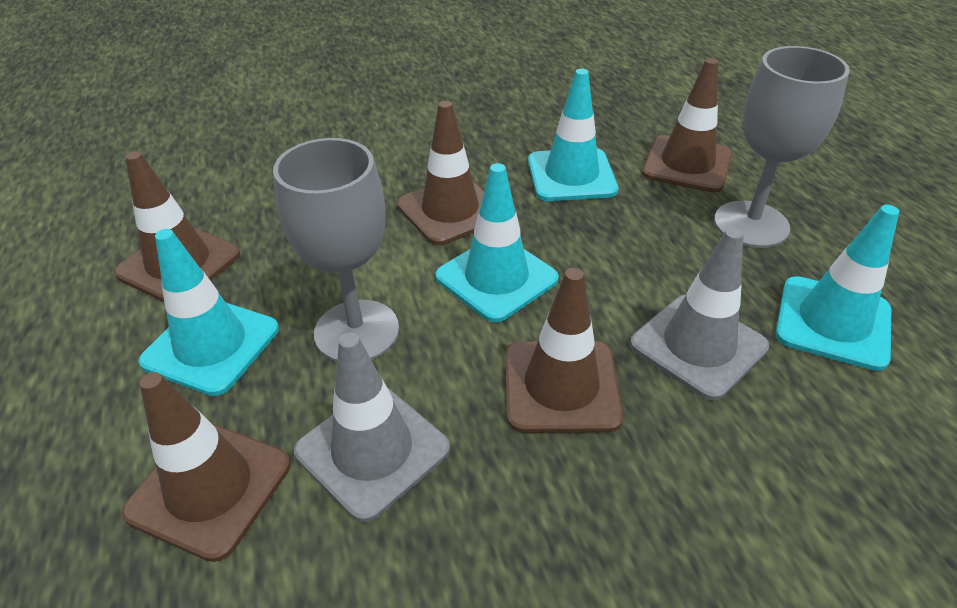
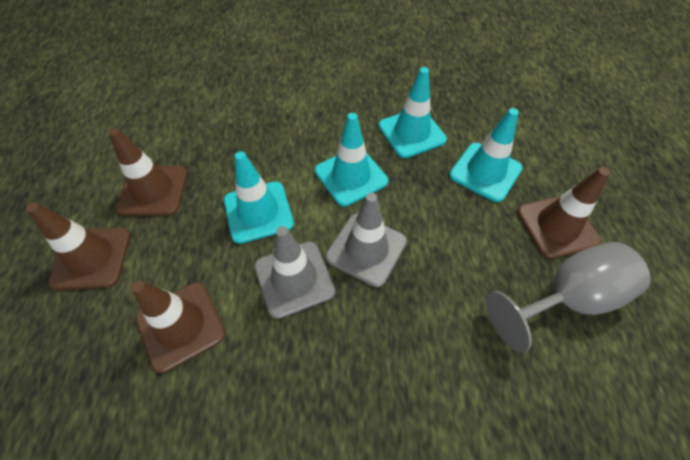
brown traffic cone: [114,151,240,302] [122,372,290,562] [397,101,484,245] [505,268,623,433] [642,58,732,193] = 5 -> [26,203,130,290] [109,128,187,216] [131,280,225,373] [517,167,610,259] = 4
grey goblet: [273,138,399,362] [714,46,850,248] = 2 -> [486,242,650,353] = 1

